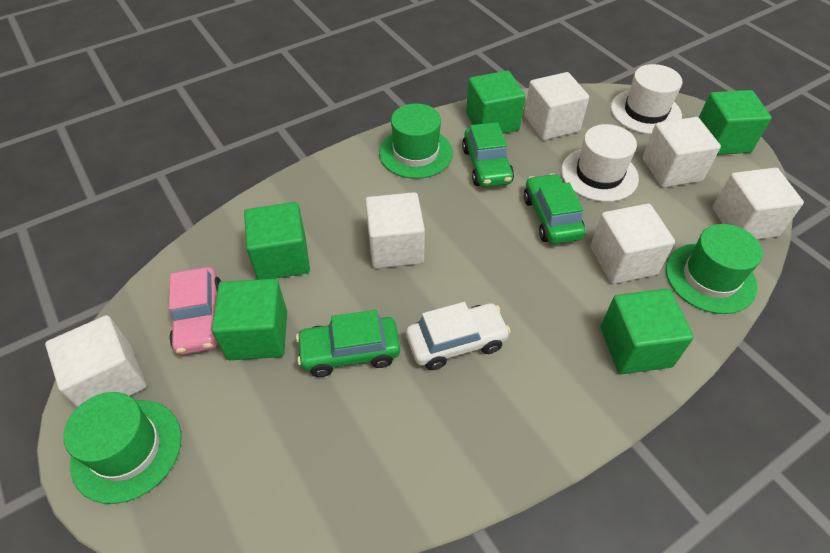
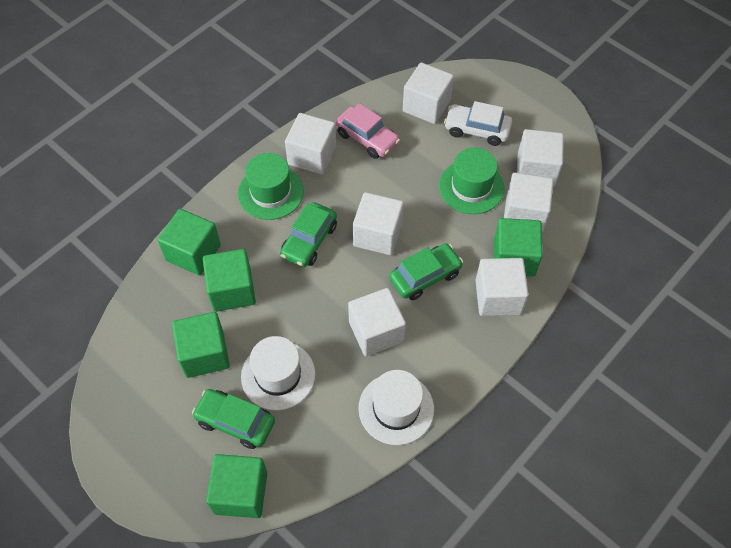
green hat: [63,392,182,504] [379,104,453,179] [666,224,763,314] = 3 -> [238,153,304,220] [439,148,505,214] = 2
white cube: [45,315,146,407] [365,192,425,268] [524,72,589,140] [590,204,675,284] [642,117,721,187] [713,168,804,239] = 6 -> [285,113,336,174] [348,288,406,356] [353,192,404,255] [403,62,454,124] [475,258,529,316] [504,173,554,233] [517,129,564,187] = 7

